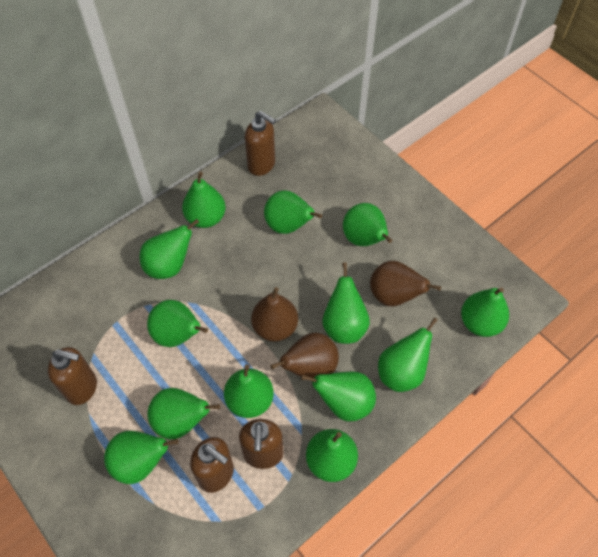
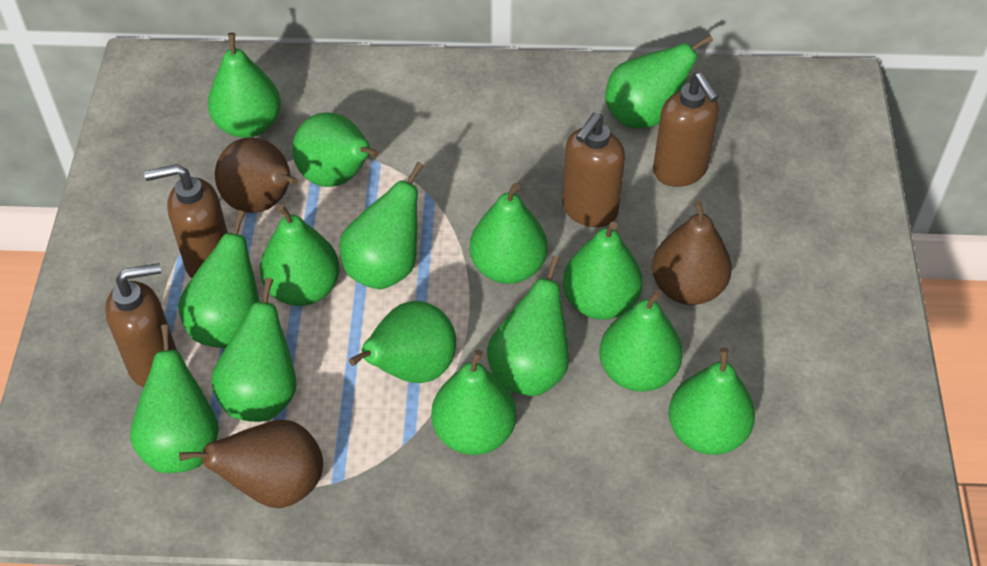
green pear: [104,431,179,484] [140,219,199,279] [147,300,208,347] [147,388,220,439] [182,172,226,228] [224,364,274,418] [264,190,322,234] [301,371,376,421] [306,429,358,482] [322,262,370,344] [343,203,392,246] [378,317,438,392] [461,288,509,337] = 13 -> [130,325,219,473] [178,210,259,348] [208,32,281,138] [211,278,297,422] [260,204,340,306] [292,113,379,187] [340,162,424,289] [349,301,456,383] [431,349,517,455] [470,183,547,284] [487,256,569,396] [563,222,643,320] [599,290,683,392] [605,35,713,128] [669,348,755,455] = 15

